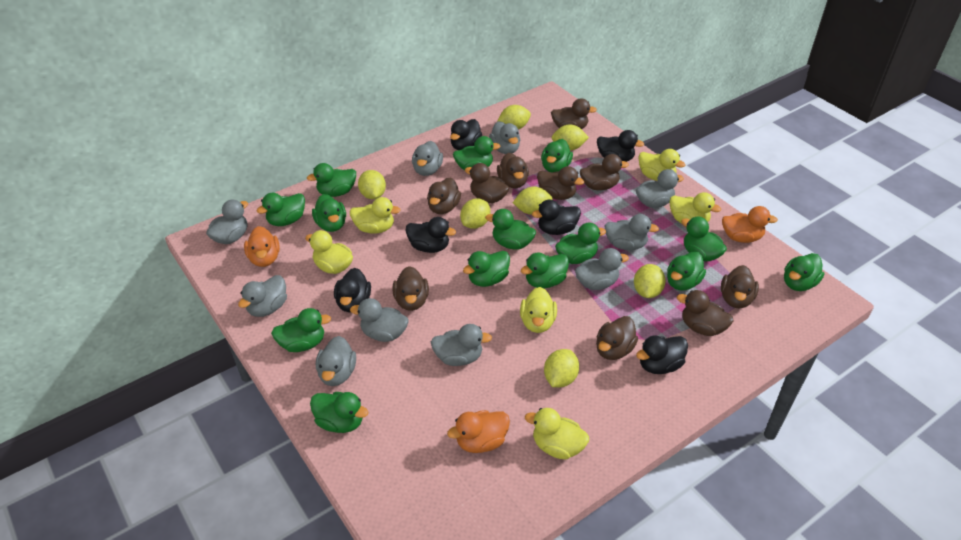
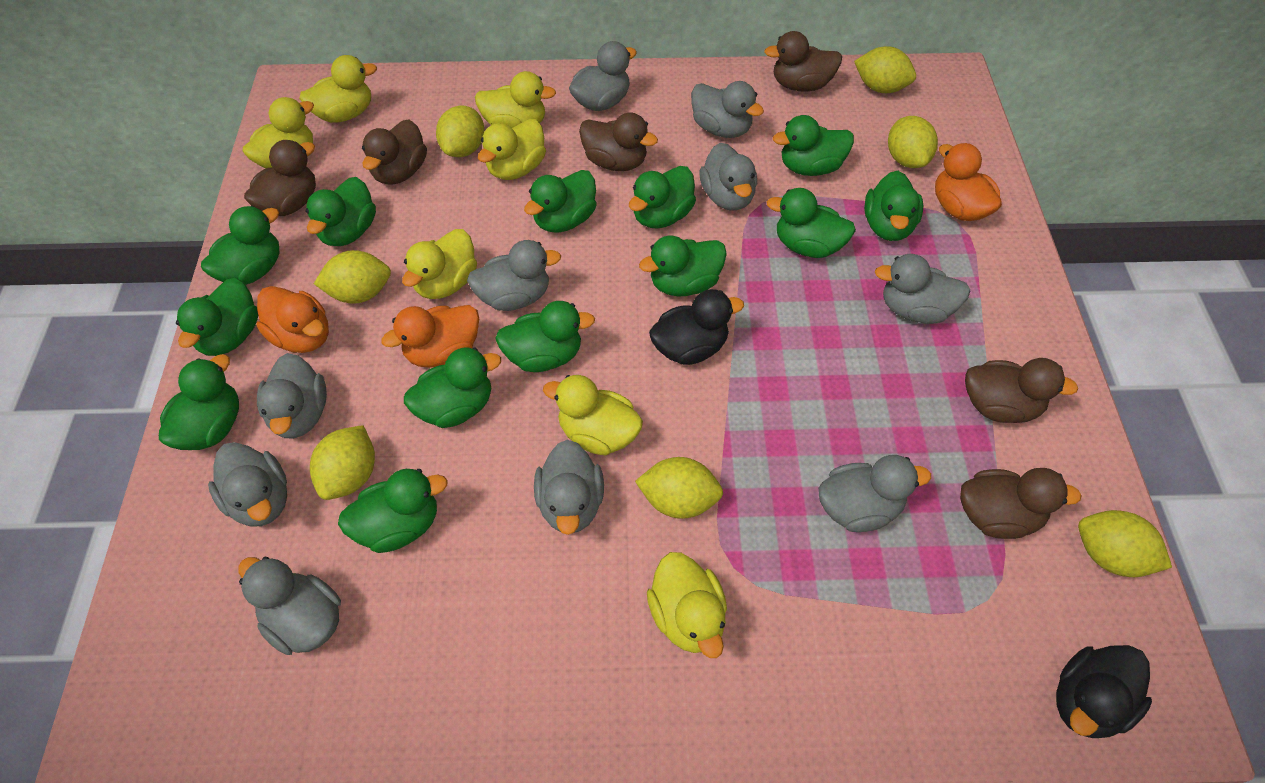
black duck: [334,268,371,312] [405,217,456,253] [450,119,482,150] [532,199,581,235] [597,130,644,162] [636,336,688,374] = 6 -> [649,289,744,365] [1056,645,1152,738] = 2
brown duck: [392,266,429,311] [427,177,461,214] [465,163,509,203] [497,153,529,188] [537,166,584,200] [551,98,597,129] [580,154,629,190] [596,316,638,360] [677,290,734,336] [721,265,759,308] = 10 -> [244,140,316,216] [362,119,427,185] [579,112,658,171] [764,31,842,92] [960,468,1082,539] [965,358,1078,423] = 6
green duck: [256,193,305,226] [271,308,331,352] [307,163,356,197] [310,392,368,433] [312,194,346,232] [453,136,500,170] [463,251,510,287] [485,209,536,250] [521,253,569,288] [541,139,573,173] [555,223,606,264] [667,251,706,290] [681,217,727,262] [784,253,824,291] = 14 -> [159,354,239,450] [176,278,258,356] [201,206,279,285] [306,177,376,246] [338,469,448,553] [404,348,501,428] [495,301,595,372] [524,170,597,233] [629,166,696,229] [639,236,727,297] [767,188,856,258] [773,115,854,176] [864,171,923,241] = 13
yellow duck: [305,230,353,274] [350,197,401,233] [520,287,557,333] [525,408,589,459] [638,149,685,181] [670,192,721,223] = 6 -> [243,97,314,168] [299,55,377,123] [402,229,477,299] [475,71,556,128] [478,119,546,180] [543,375,643,456] [647,552,727,658] = 7

